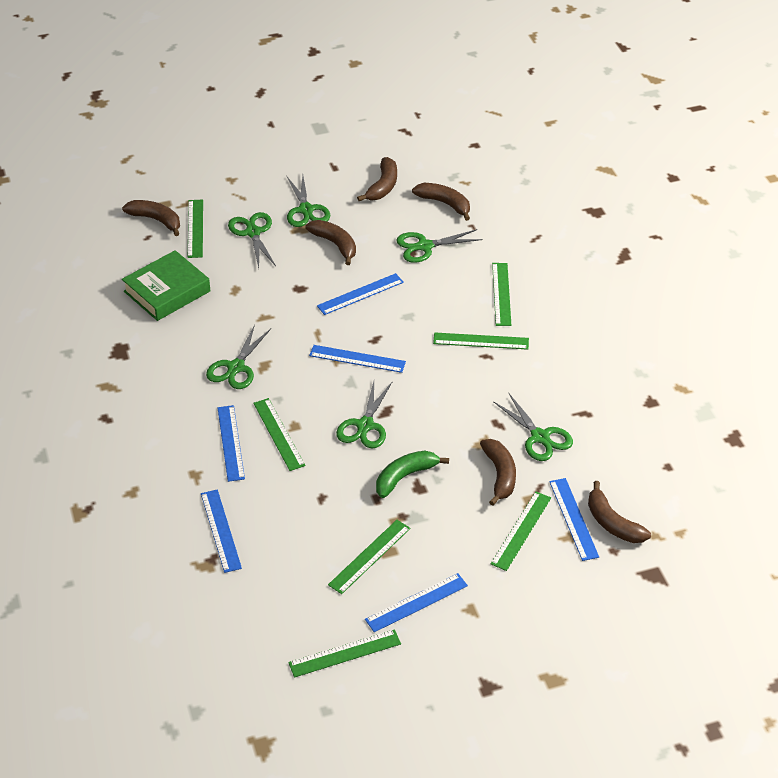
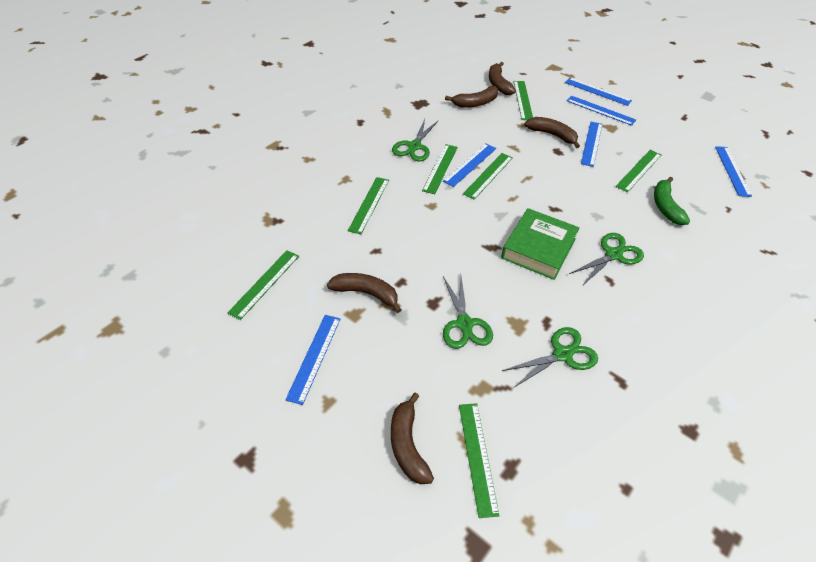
brown banana: [122,200,180,236] [305,220,356,265] [357,157,397,201] [412,183,470,221] [480,439,516,506] [588,481,651,543] = 6 -> [327,273,401,313] [391,393,434,484] [445,86,498,108] [489,62,516,95] [524,117,580,148] = 5
green scissors: [206,324,271,389] [228,212,276,268] [287,175,330,227] [336,381,393,448] [396,229,483,263] [493,394,573,461] = 6 -> [392,119,438,161] [443,276,493,349] [502,327,598,388] [569,233,644,286] = 4

